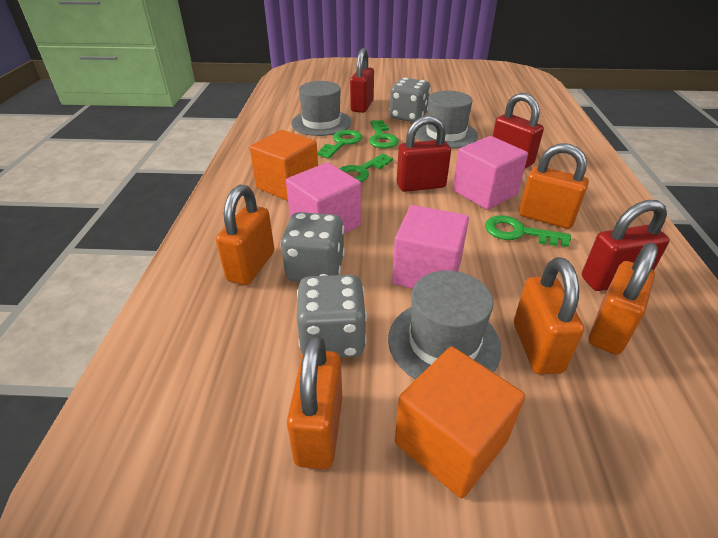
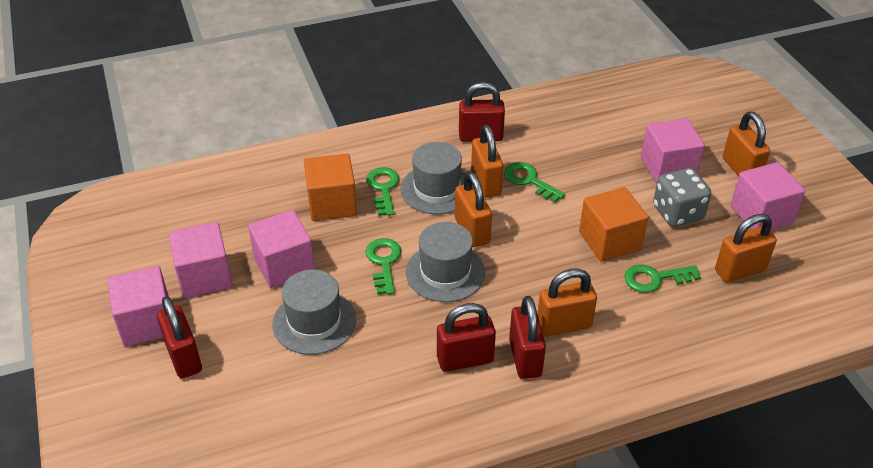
grey dice: [280,212,345,282] [297,275,367,358] [389,78,431,122] = 3 -> [653,168,711,227] = 1
pink cube: [286,162,361,234] [392,205,469,289] [453,136,528,210] = 3 -> [107,266,169,347] [169,222,233,298] [248,210,315,288] [641,118,705,184] [730,162,805,230] = 5

